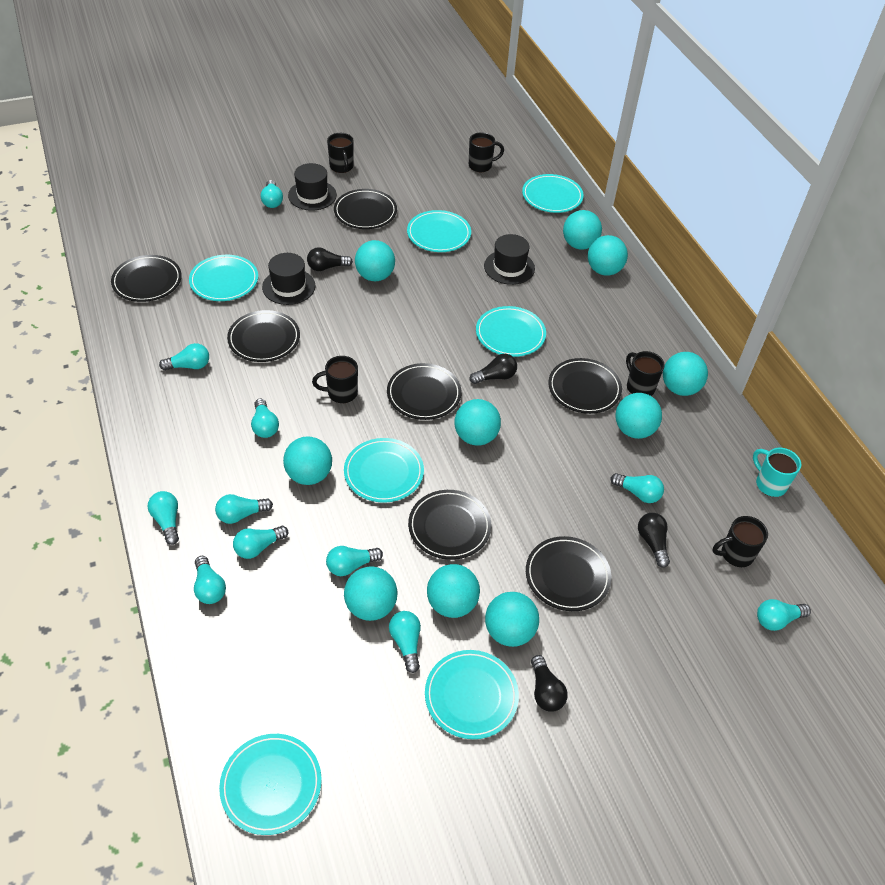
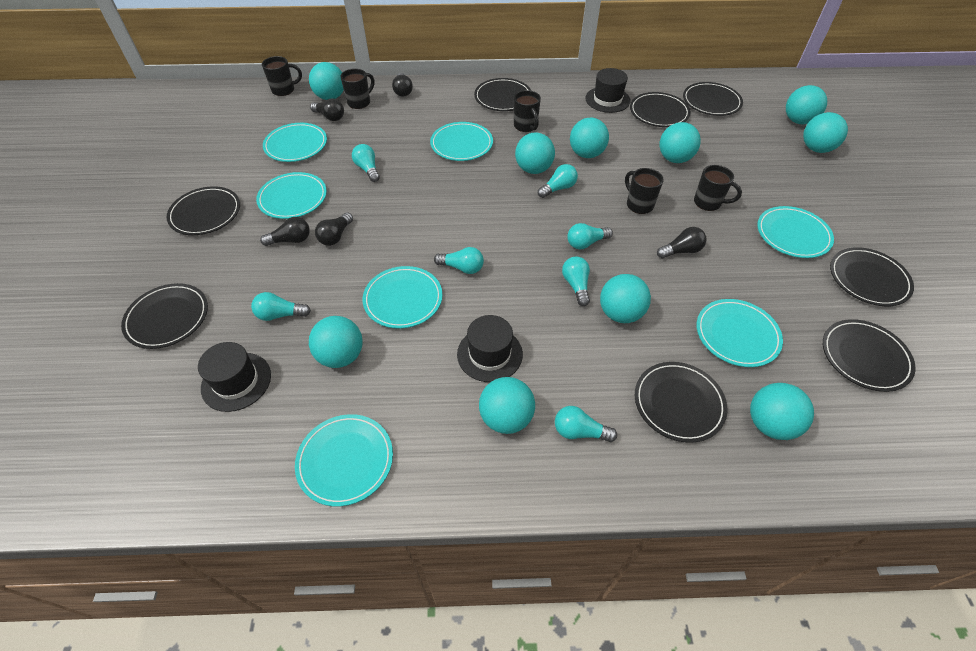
black light bulb: [307,247,353,271] [469,354,517,384] [531,655,568,712] [638,513,670,568] = 4 -> [260,217,310,246] [310,98,344,121] [315,212,353,246] [392,73,413,97] [657,227,707,258] = 5
black plate: [111,255,182,302] [227,310,300,362] [334,189,397,229] [387,363,462,420] [408,490,491,560] [526,536,612,611] [548,358,622,414] = 7 -> [121,283,208,349] [166,186,240,235] [474,78,531,111] [630,92,690,127] [635,362,728,443] [683,82,743,116] [823,319,916,392] [830,247,914,306] = 8
turquoise light bulb: [148,491,179,545] [159,343,209,371] [194,556,226,604] [215,494,273,524] [233,526,288,559] [251,399,279,438] [261,180,283,208] [326,546,383,576] [389,611,421,673] [611,473,664,503] [757,599,811,631] = 11 -> [251,292,311,321] [352,144,380,182] [434,247,484,274] [538,164,578,198] [555,406,617,442] [562,257,590,306] [567,223,613,249] = 7
turquoise mug: [753,448,801,497] = 1 -> none = 0

